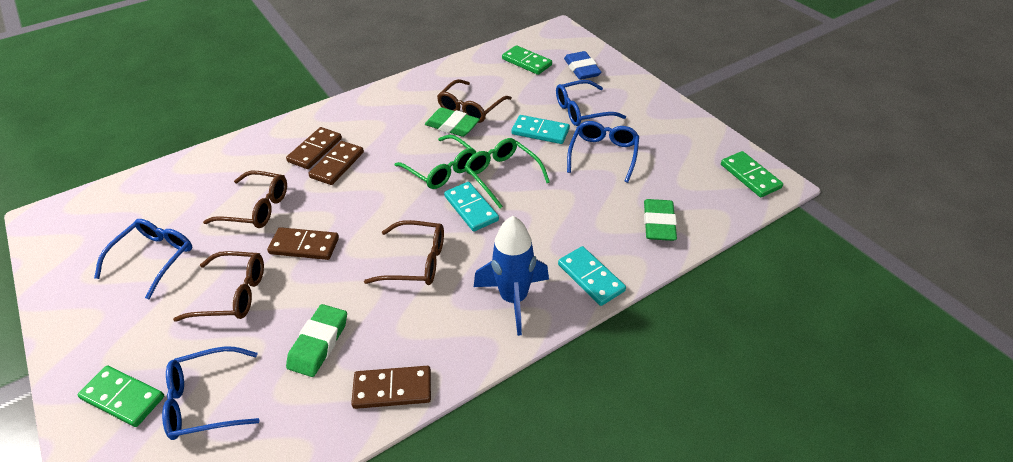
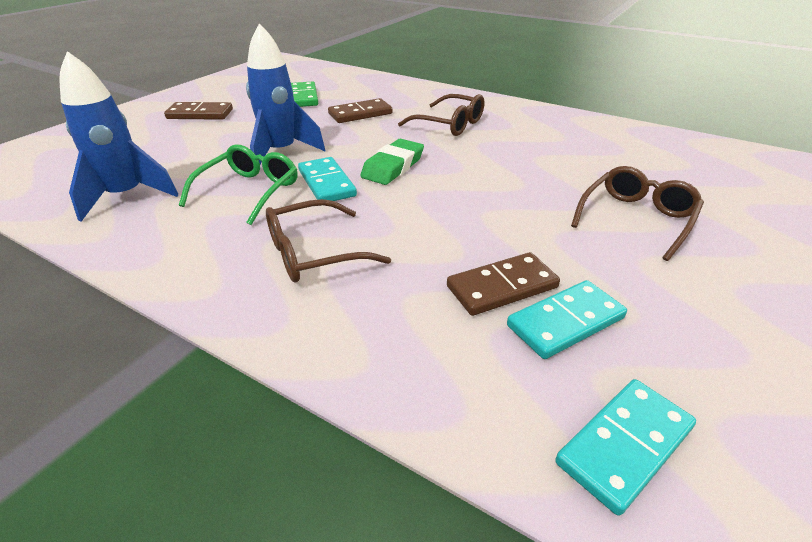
blue eraser: [564,51,601,80] = 1 -> none = 0
blue glasses: [94,219,192,299] [162,346,259,440] [556,80,626,126] [567,121,639,183] = 4 -> none = 0
blue rocket: [474,216,549,336] = 1 -> [59,51,179,222] [246,23,325,165] = 2
brown domino: [267,227,339,260] [286,127,342,169] [308,141,364,185] [351,366,431,409] = 4 -> [164,102,233,120] [328,98,392,123] [447,252,560,316] = 3
brown glasses: [173,251,264,322] [203,171,287,228] [364,220,444,285] [437,79,512,123] = 4 -> [266,199,391,282] [398,94,484,136] [571,166,704,261] = 3
green domino: [78,366,164,427] [502,45,552,75] [721,151,783,197] = 3 -> [291,81,318,107] = 1
green eraser: [286,304,347,377] [425,107,480,137] [644,199,677,241] = 3 -> [360,139,424,185] = 1
green glasses: [395,135,476,189] [465,138,550,208] = 2 -> [179,144,298,225] = 1

